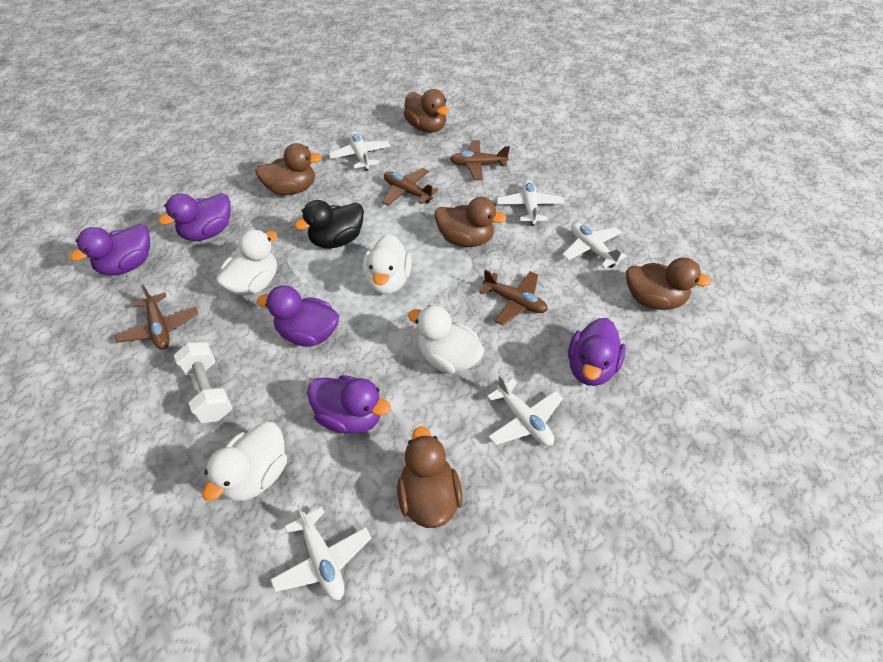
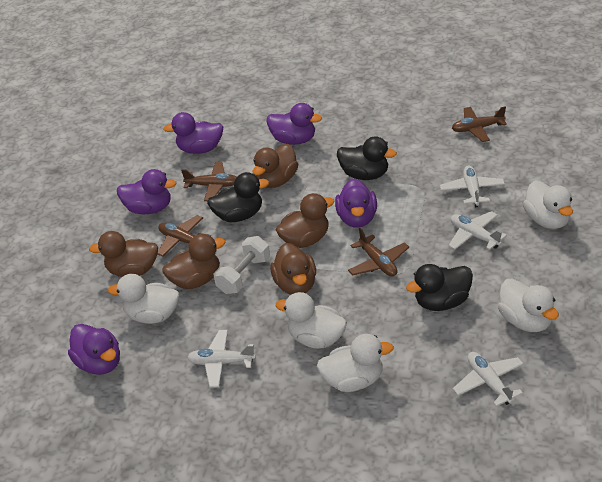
black duck: [294,200,364,248] = 1 -> [207,172,269,222] [337,136,397,180] [406,264,473,311] = 3
white duck: [202,422,287,501] [216,229,277,296] [362,234,412,294] [408,305,485,374] = 4 -> [108,274,179,324] [276,292,347,349] [317,334,394,392] [498,278,559,332] [523,180,573,229] = 5
white plane: [270,505,371,600] [329,132,390,171] [487,374,563,446] [497,180,564,226] [562,223,626,268] = 5 -> [187,330,256,387] [440,165,505,207] [449,211,507,250] [453,352,524,407] = 4

